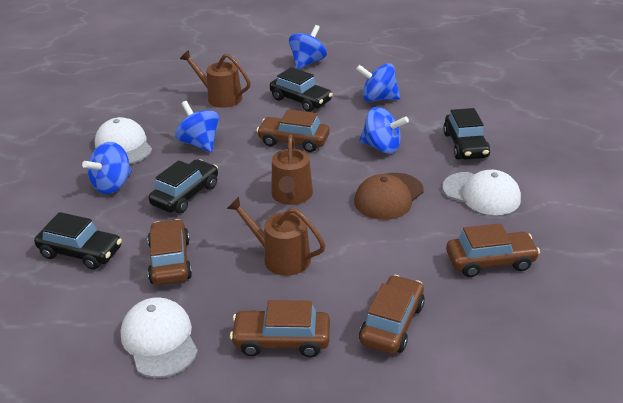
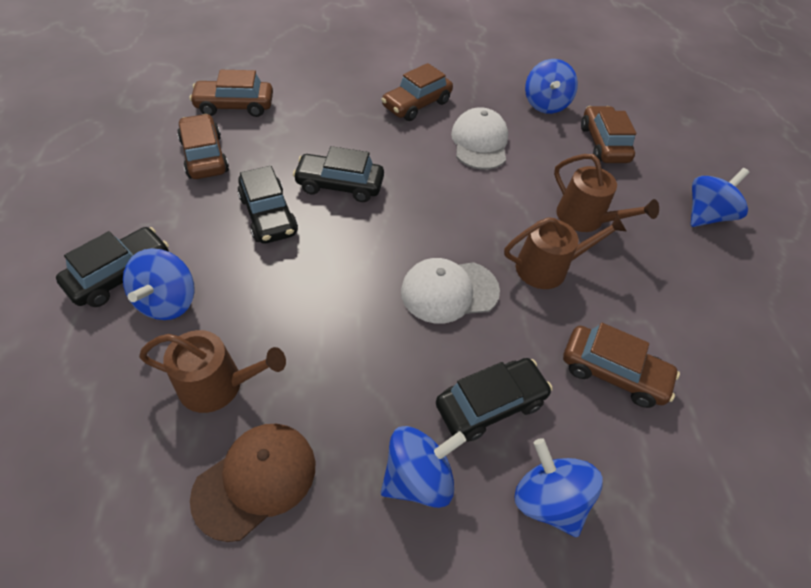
white cap: [95,117,152,164] [120,297,198,378] [442,170,521,215] = 3 -> [401,258,500,324] [451,108,508,170] = 2

